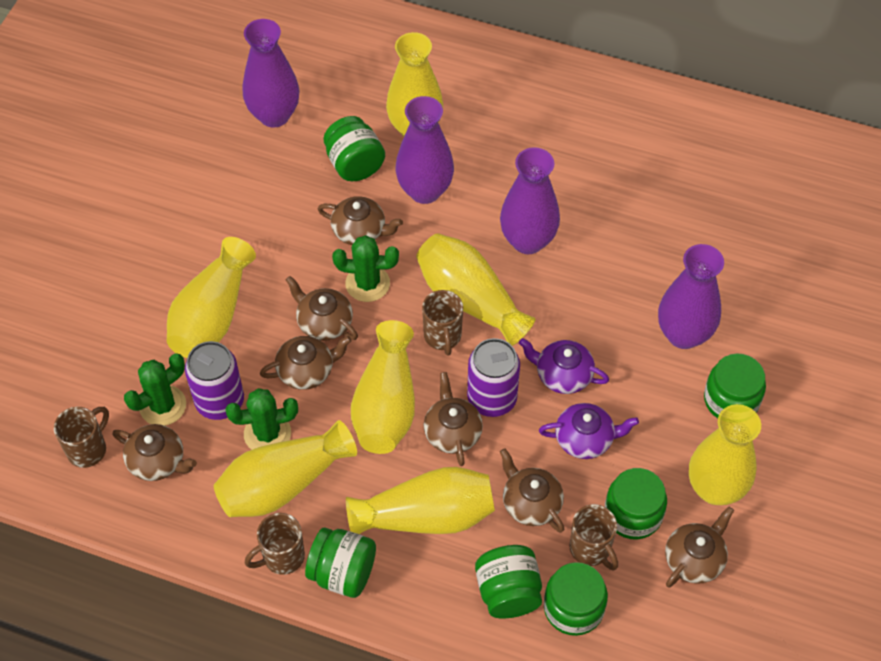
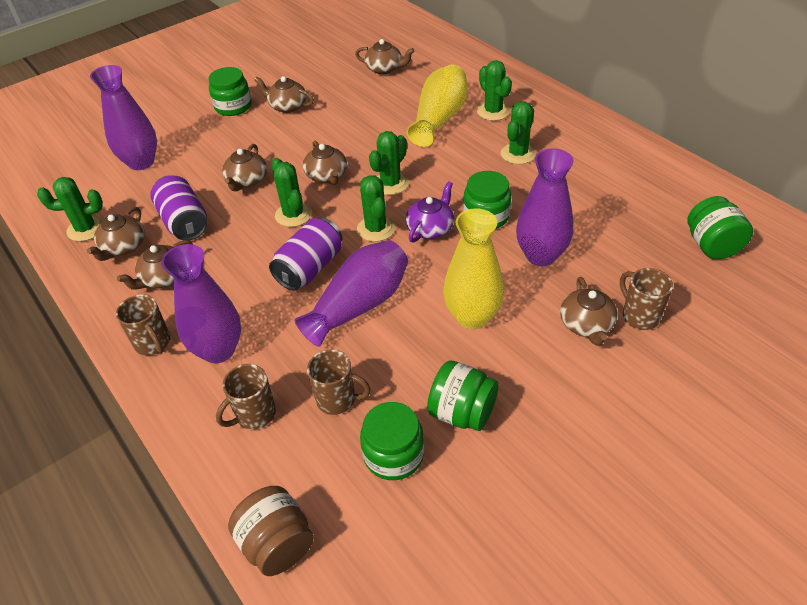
brown jar: none = 0 -> [228,486,314,576] = 1
green cactus: [124,353,186,426] [225,388,298,450] [332,235,399,302] = 3 -> [37,177,103,241] [271,158,312,227] [357,175,395,242] [369,131,409,195] [477,60,512,121] [501,101,536,164] = 6
green jar: [305,527,376,598] [323,116,385,181] [475,545,542,618] [544,562,608,636] [605,468,667,540] [704,353,766,418] = 6 -> [209,67,252,116] [360,402,424,480] [427,360,499,431] [463,171,511,229] [687,196,753,259] = 5
purple teapot: [519,338,609,394] [539,403,639,459] = 2 -> [406,181,454,243] = 1
yellow vase: [167,237,256,358] [214,420,357,517] [346,467,495,534] [351,320,415,454] [386,32,443,137] [416,233,536,346] [689,404,761,505] = 7 -> [406,65,468,147] [443,208,504,329] = 2

